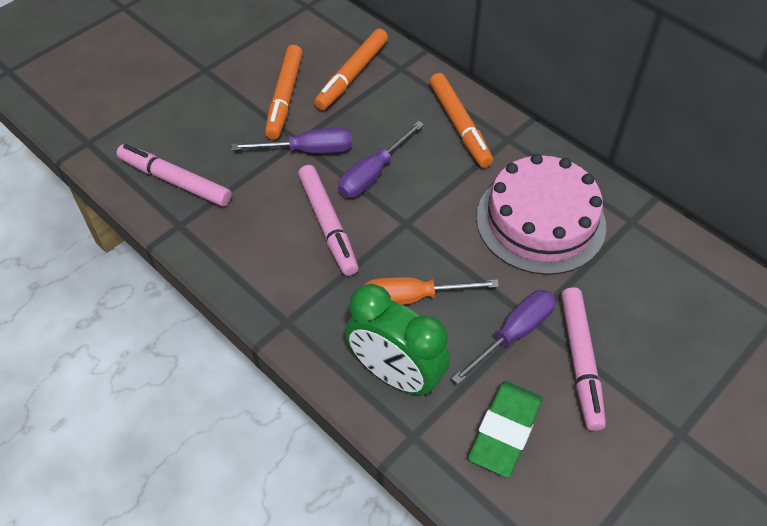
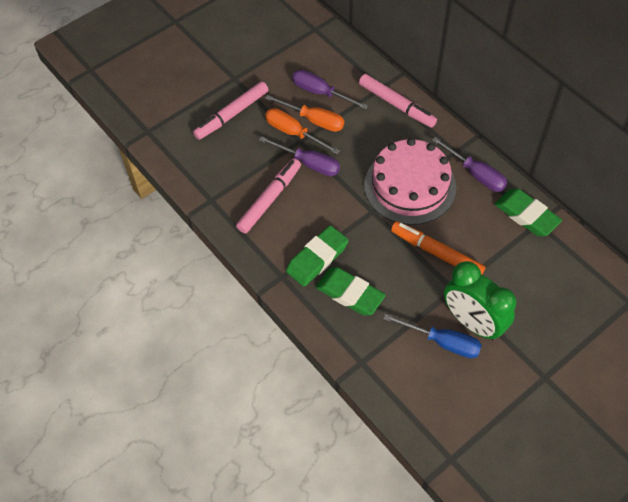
blue screwdriver: none = 0 -> [383,314,482,358] = 1
green eraser: [468,381,543,477] = 1 -> [286,225,349,286] [316,267,386,316] [494,188,562,236] = 3
orange marker: [265,45,303,140] [314,29,388,110] [429,73,493,168] = 3 -> [391,221,485,274] = 1
orange screwdriver: [363,277,499,305] = 1 -> [265,95,344,132] [265,108,340,155] = 2

